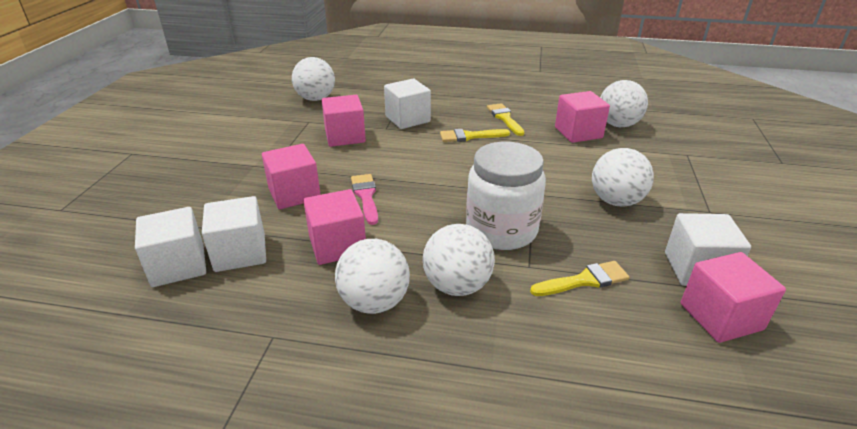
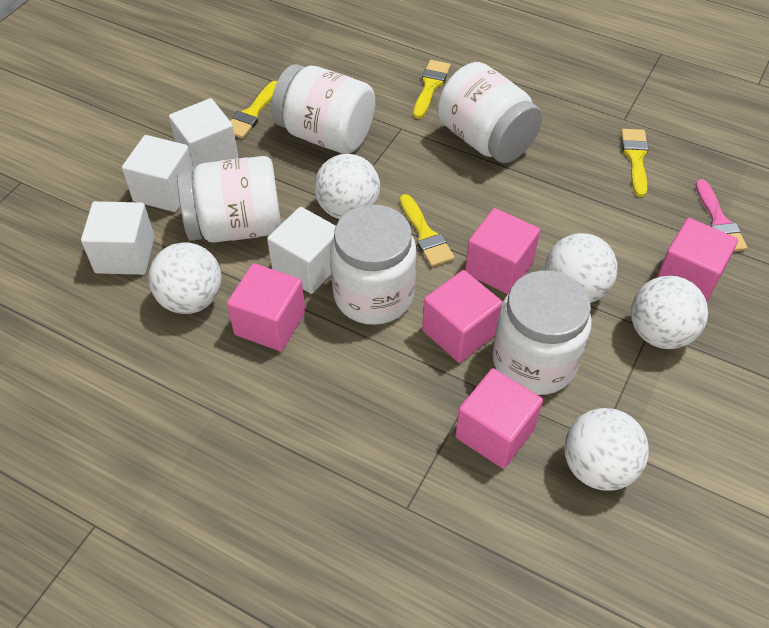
white jar: [466,142,546,250] = 1 -> [177,156,281,243] [271,64,375,154] [330,204,416,325] [437,62,543,163] [493,270,592,395] = 5
yellow brush: [440,129,510,142] [487,103,524,136] [530,261,629,296] = 3 -> [230,81,277,139] [400,194,455,267] [413,60,451,119] [621,129,649,197] = 4

